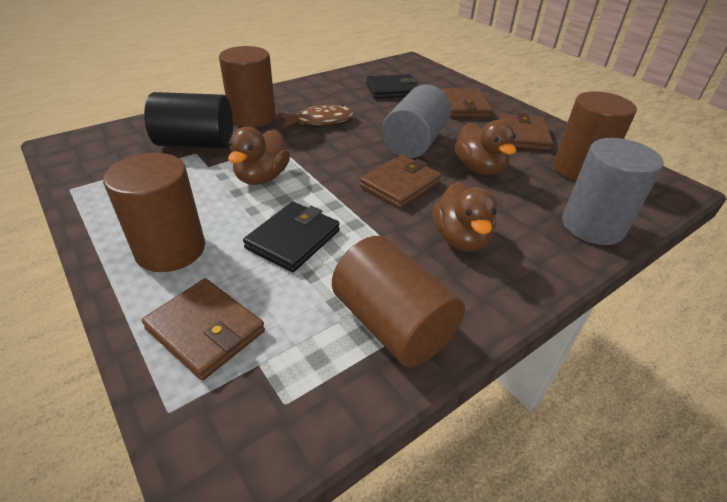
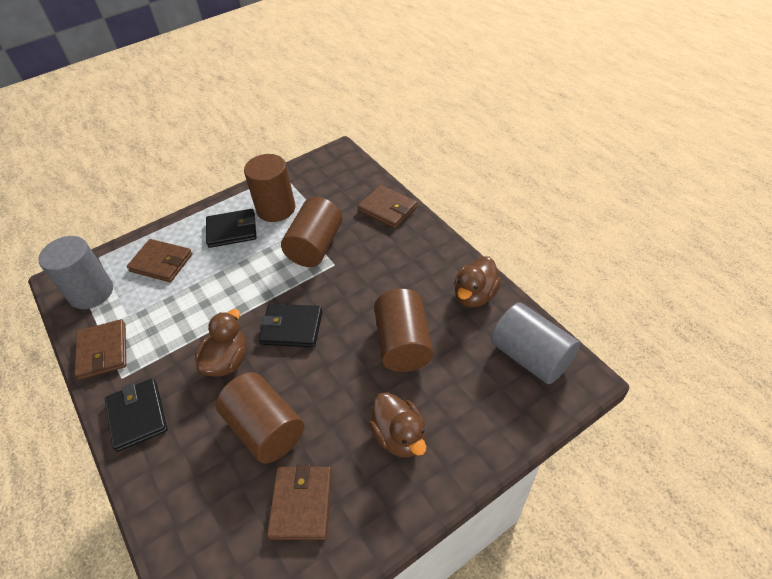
black cylinder: [144,92,233,148] = 1 -> none = 0
black wallet: [243,202,340,272] [366,74,419,99] = 2 -> [105,379,167,452] [206,209,257,248] [258,304,323,347] = 3
brown fish: [278,105,354,129] = 1 -> none = 0

